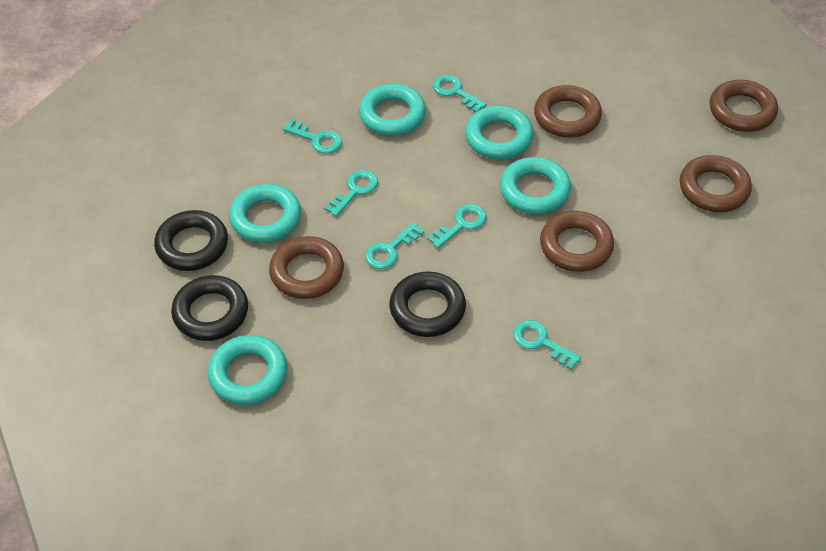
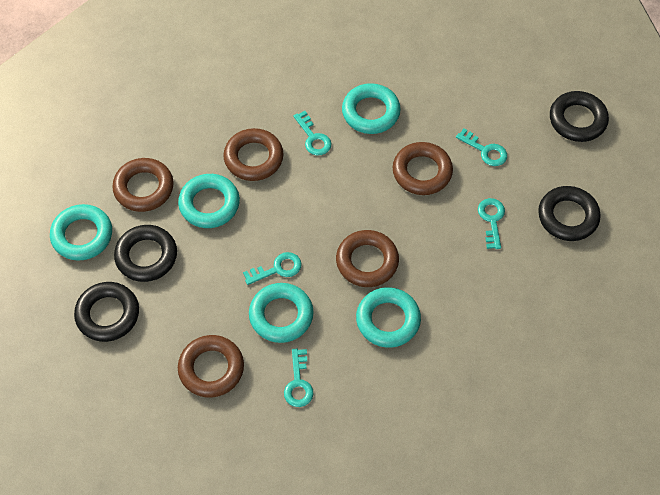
black ring: [154,210,228,271] [171,275,248,341] [389,271,466,337] = 3 -> [74,282,139,342] [114,225,177,282] [538,186,601,241] [550,91,609,142] = 4
turquoise key: [282,119,342,154] [324,170,378,217] [365,222,424,269] [427,204,487,248] [432,75,487,113] [513,320,581,370] = 6 -> [243,252,302,285] [284,349,313,407] [293,111,332,155] [456,128,507,166] [478,198,505,249] = 5

